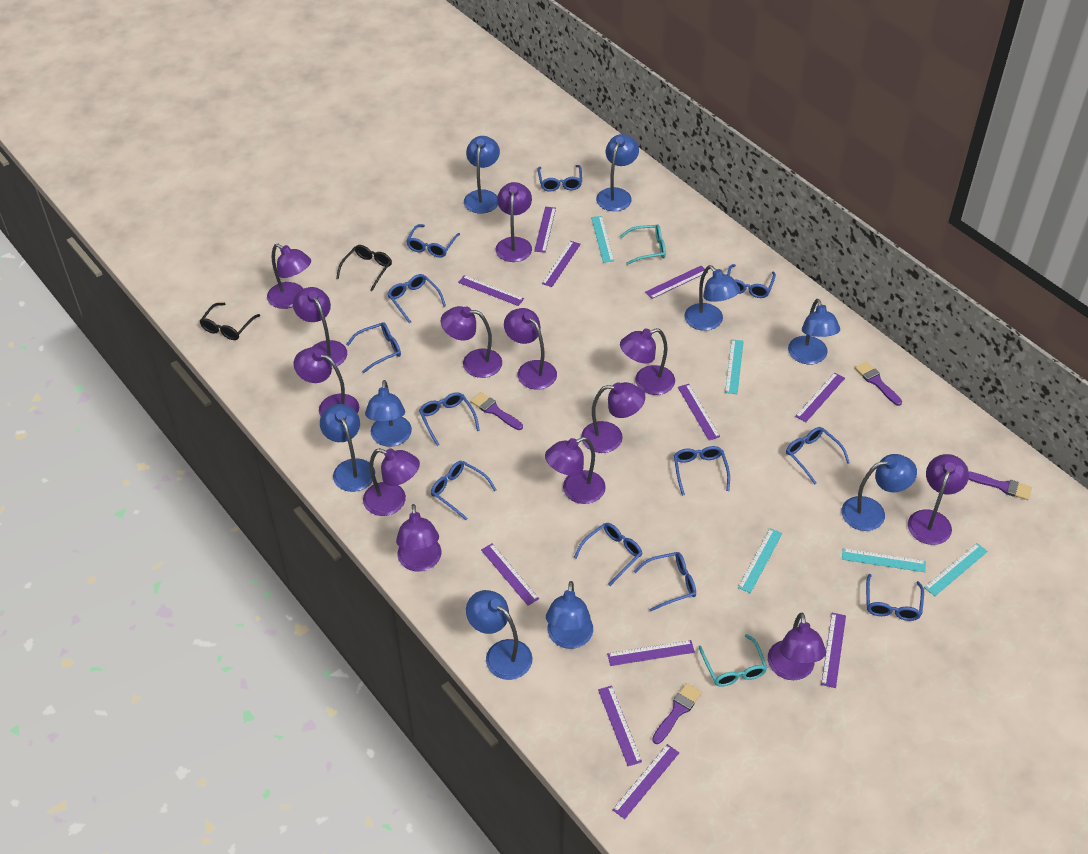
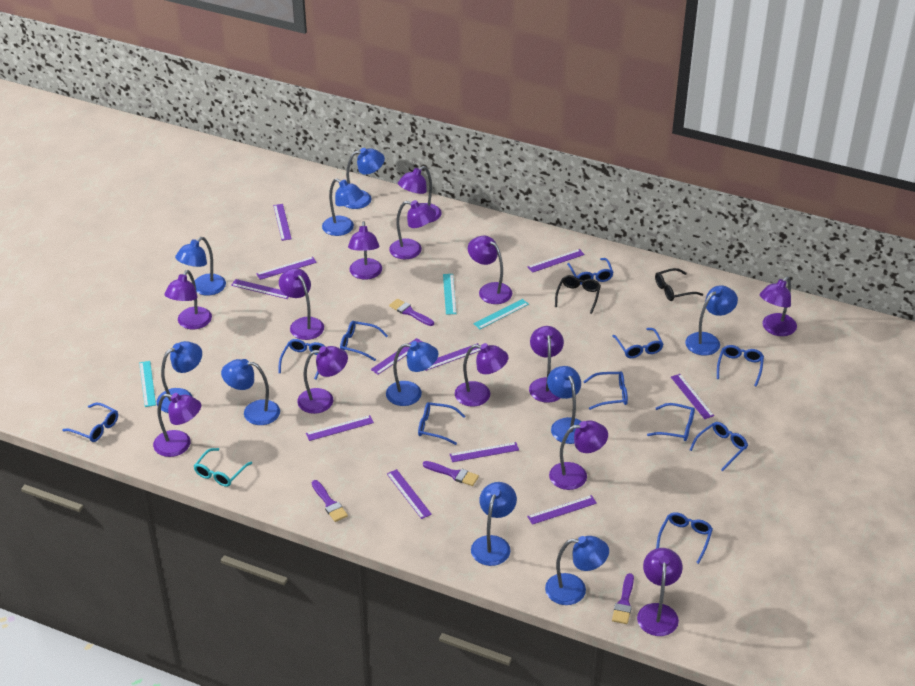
blue glasses: [346,322,401,373] [388,274,446,324] [406,224,460,258] [419,392,480,446] [431,461,496,520] [538,165,582,192] [574,523,642,586] [634,552,696,611] [674,446,730,496] [727,264,776,298] [786,427,850,484] [866,574,924,621] = 12 -> [62,403,118,442] [278,339,326,380] [340,321,388,361] [418,402,465,445] [567,258,614,285] [583,371,628,410] [613,328,663,358] [647,403,695,441] [656,512,713,564] [689,422,748,471] [717,345,764,387] = 11
blue lamp: [320,404,375,492] [365,380,412,447] [464,136,500,213] [466,590,533,680] [546,581,593,649] [596,134,639,211] [685,265,740,331] [788,299,840,364] [841,454,917,531] = 9 -> [157,341,202,413] [175,237,226,296] [221,359,280,425] [322,178,364,236] [345,148,385,209] [386,341,438,406] [471,482,517,566] [545,536,609,605] [547,366,582,444] [685,285,738,356] = 10
turquoise glasses: [620,225,666,265] [699,634,767,687] = 2 -> [194,448,252,487] = 1
turquoise ruler: [591,216,614,263] [725,339,744,394] [738,528,783,593] [842,548,926,572] [924,543,988,596] = 5 -> [139,361,156,407] [443,274,456,315] [473,299,529,329] = 3

